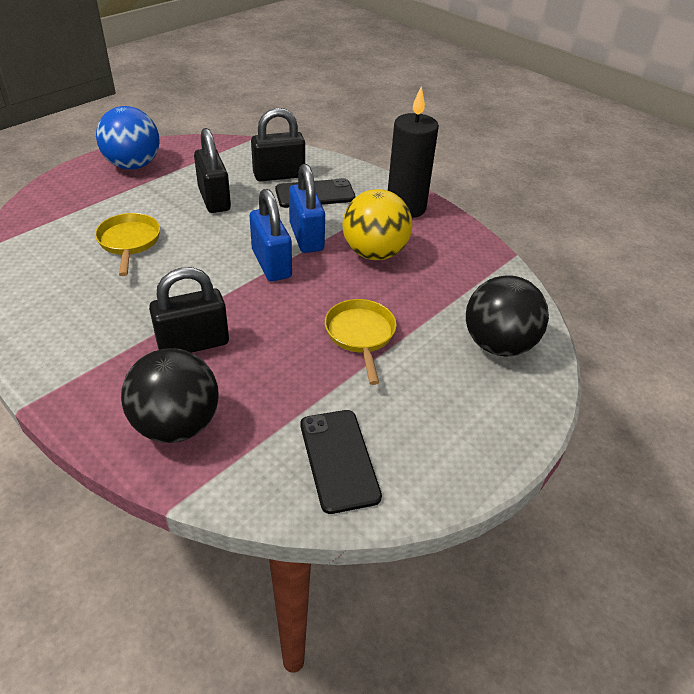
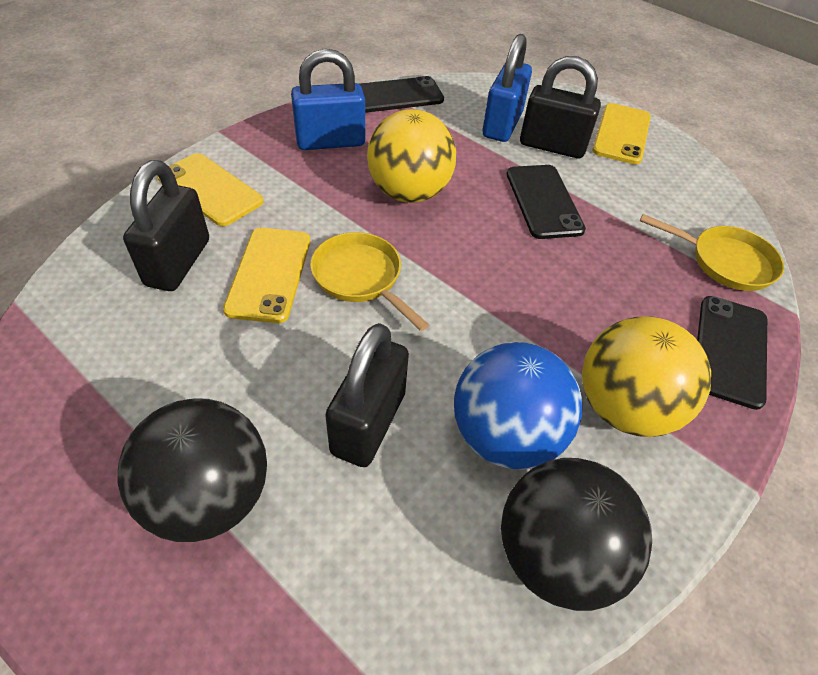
black candle: [388,87,439,218] = 1 -> none = 0
black phone: [275,178,356,208] [301,410,382,514] = 2 -> [360,76,444,113] [507,165,586,239] [697,296,767,410] = 3
yellow ball: [342,189,412,260] = 1 -> [367,109,456,203] [582,316,711,437] = 2
yellow phone: none = 0 -> [157,153,264,226] [223,228,310,323] [592,103,651,165] = 3

